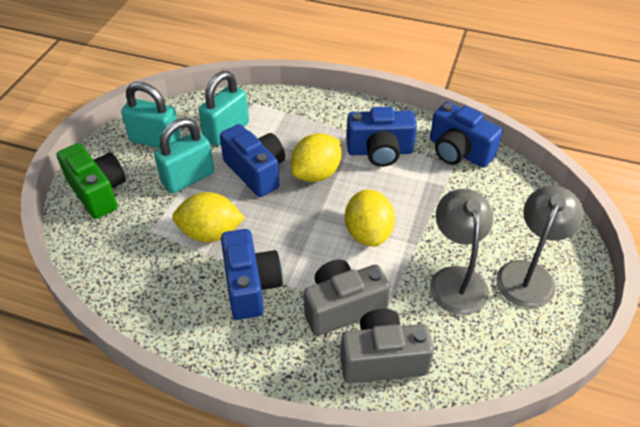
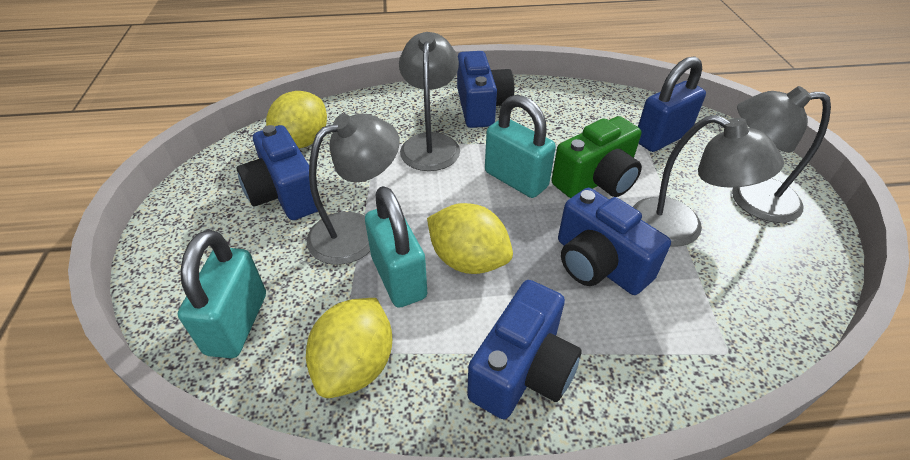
blue padlock: none = 0 -> [638,56,706,152] = 1
grey camera: [304,259,390,336] [340,309,434,383] = 2 -> none = 0
grey lamp: [430,189,493,315] [496,186,584,308] = 2 -> [307,114,400,265] [399,32,460,171] [633,115,784,247] [732,86,831,223] = 4

